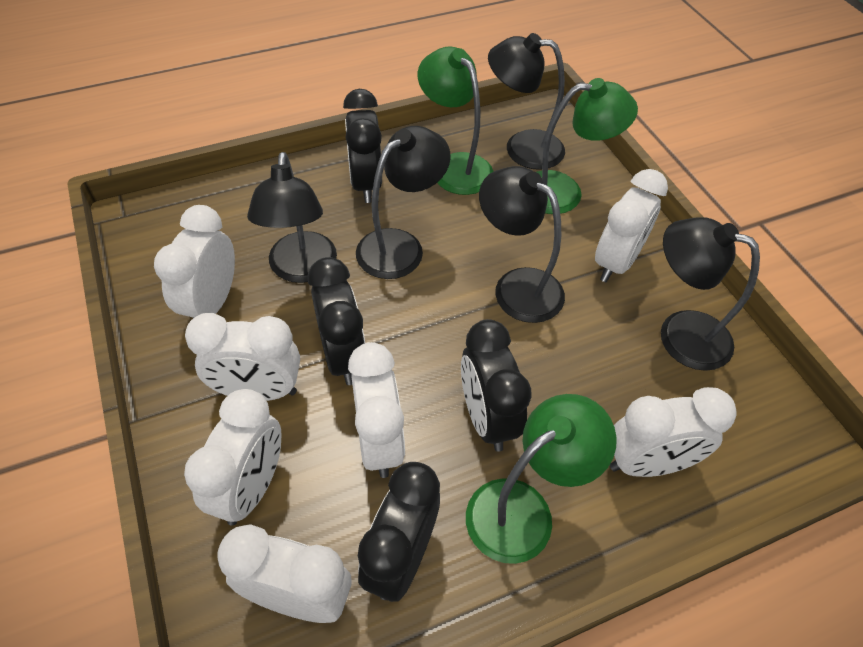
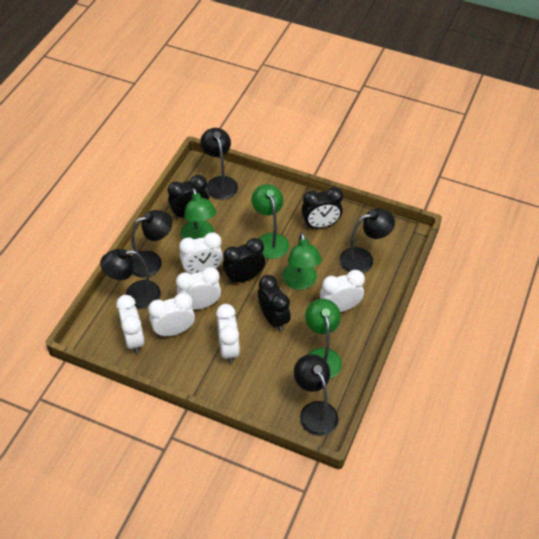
green lamp: [418,47,494,195] [466,394,617,564] [537,78,638,214] = 3 -> [181,188,216,239] [251,184,289,259] [282,232,322,290] [305,299,342,379] = 4
white clock: [154,205,235,318] [184,389,281,525] [185,313,300,401] [218,524,352,623] [348,342,405,478] [595,169,668,282] [610,387,737,477] = 7 -> [116,295,145,354] [148,293,195,337] [176,267,221,310] [179,232,223,274] [216,304,240,364] [320,270,365,312] = 6

